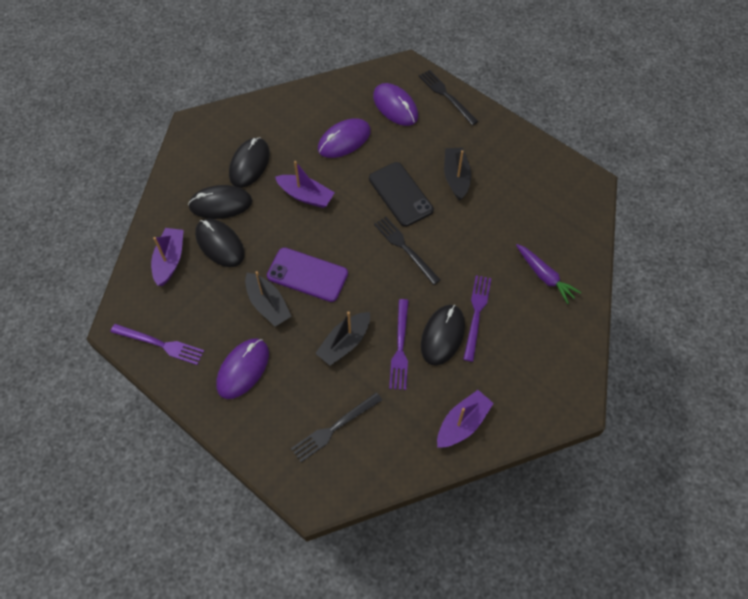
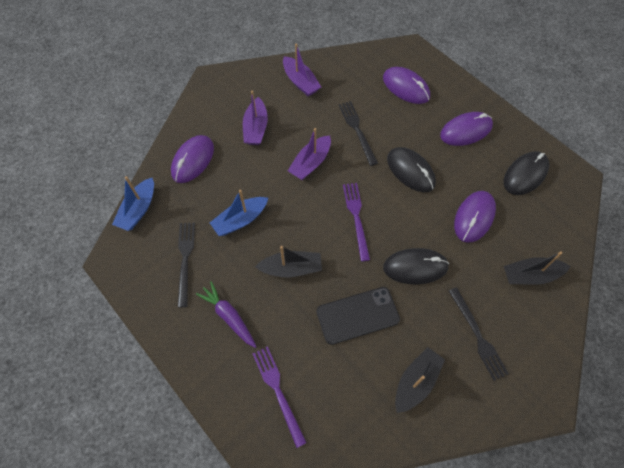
black mouse: [188,185,252,219] [195,219,245,267] [229,137,270,188] [421,305,465,366] = 4 -> [383,248,449,284] [387,147,436,192] [504,151,549,195] = 3
blue boat: none = 0 -> [112,176,154,231] [210,190,268,236] = 2
purple fork: [110,324,204,365] [389,299,409,390] [463,275,491,362] = 3 -> [252,346,307,448] [343,183,370,262] = 2
purple mouse: [216,338,269,399] [318,118,371,158] [373,83,418,126] = 3 -> [171,135,214,183] [383,67,430,104] [440,112,493,146] [454,191,496,243] = 4
purple phone: [267,247,348,302] = 1 -> none = 0

